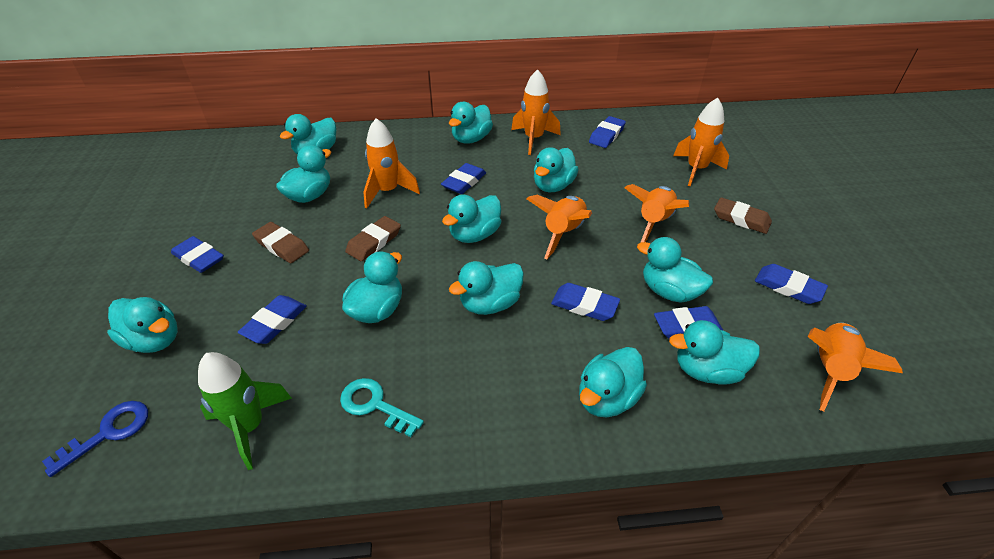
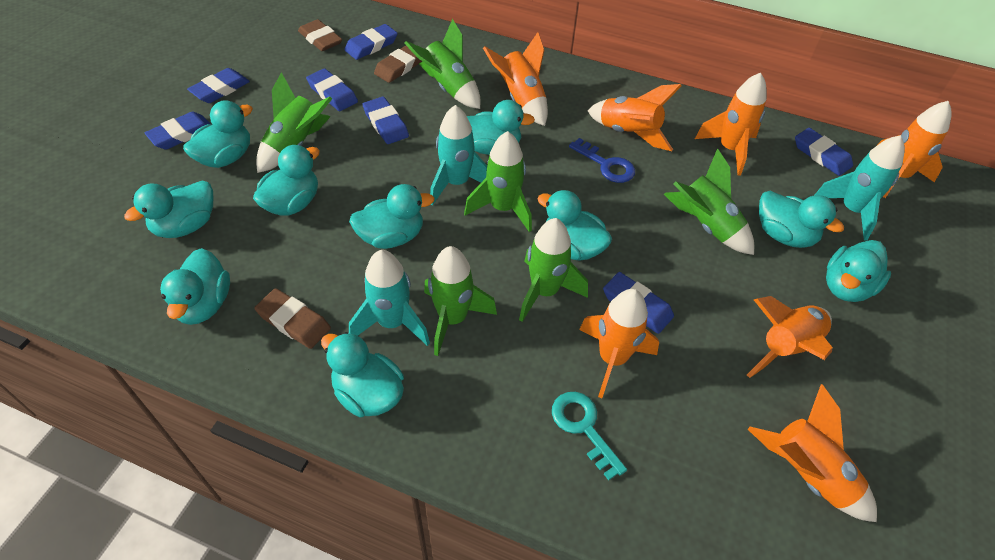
green rocket: [198,352,292,470] = 1 -> [256,72,332,173] [404,19,480,109] [424,246,497,356] [464,131,532,232] [519,218,588,322] [664,149,754,255] = 6
orange rocket: [363,118,420,209] [511,69,561,155] [526,195,592,259] [624,184,689,243] [673,98,729,186] [808,323,903,412] = 6 -> [483,32,548,126] [579,289,659,398] [587,84,682,151] [695,73,767,175] [747,296,833,378] [748,384,877,522] [879,101,952,198] = 7
turquoise duck: [107,297,178,353] [276,145,331,203] [280,114,336,154] [342,251,402,323] [442,194,501,243] [449,102,493,143] [449,261,524,315] [534,147,579,192] [579,347,647,417] [637,237,713,303] [669,320,760,385] = 11 -> [124,180,213,238] [160,248,230,325] [183,100,253,168] [253,145,320,216] [321,332,404,417] [349,184,435,249] [467,100,535,155] [538,190,612,261] [759,191,844,248] [826,240,891,302] = 10
turquoise rocket: none = 0 -> [349,250,430,346] [430,105,487,205] [815,135,905,240] = 3

